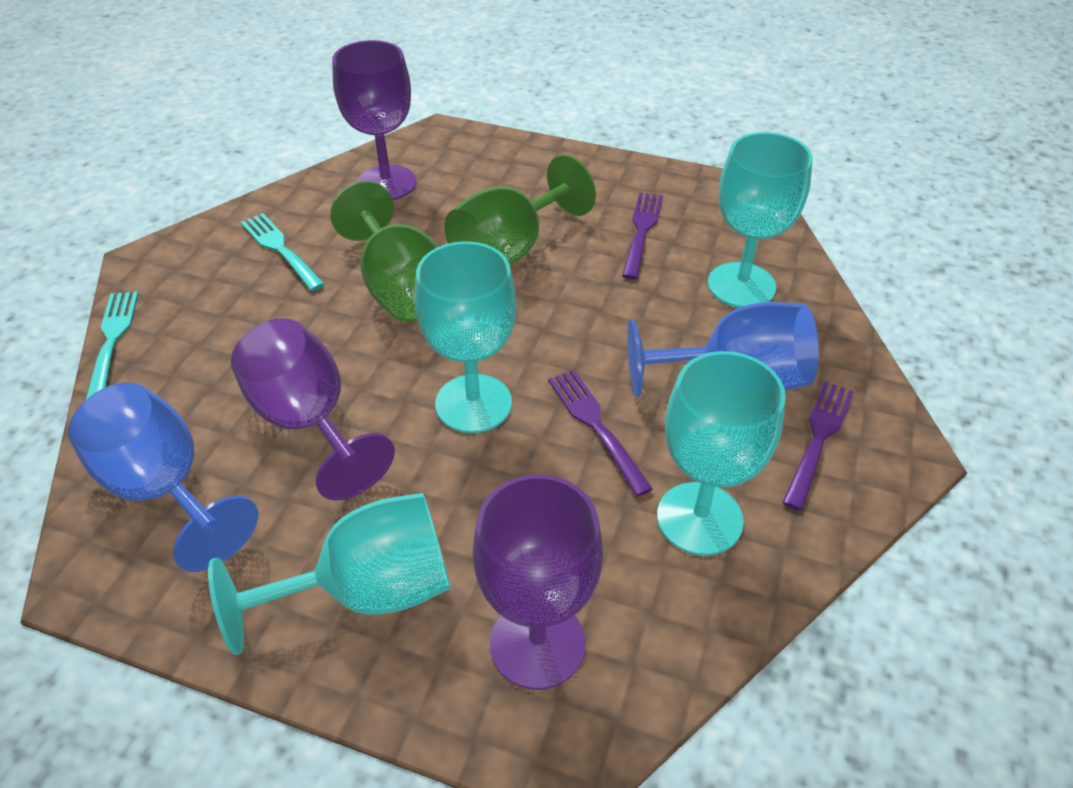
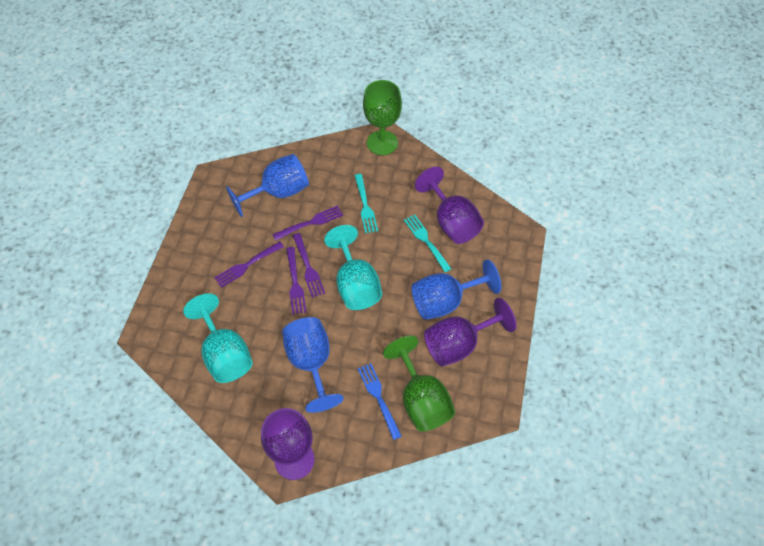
blue fork: none = 0 -> [358,363,402,440] = 1
blue goblet: [68,383,258,572] [627,302,819,397] = 2 -> [226,154,309,217] [282,317,344,413] [412,259,501,320] = 3
purple fork: [548,370,653,496] [622,193,663,279] [782,381,854,511] = 3 -> [214,241,284,288] [272,205,343,240] [286,247,306,314] [293,233,325,298] = 4
turquoise goblet: [208,493,451,655] [415,241,516,433] [657,351,786,556] [708,132,813,308] = 4 -> [183,293,253,383] [324,225,382,310] = 2

